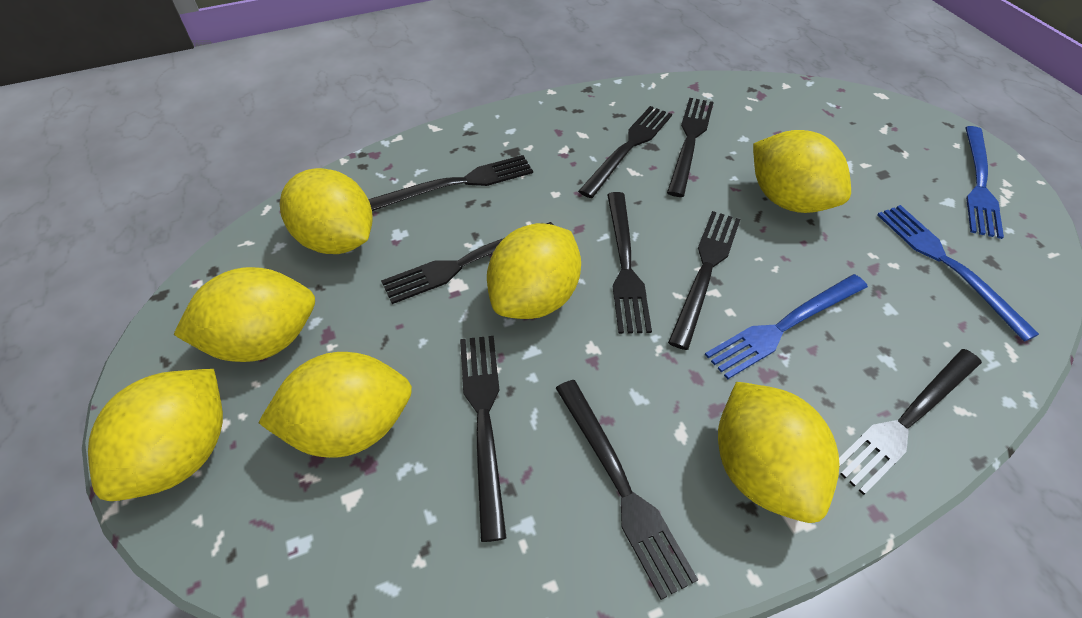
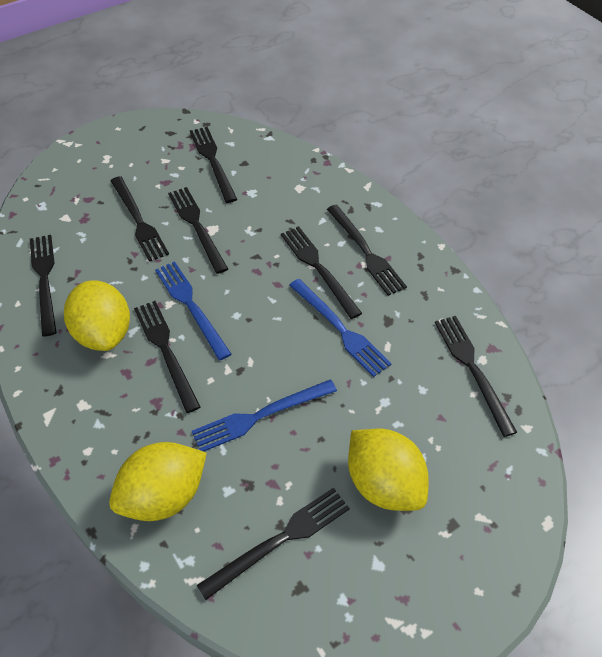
yellow lemon: [88,369,223,501] [173,267,315,362] [258,352,412,458] [280,168,372,254] [487,223,581,319] [718,382,840,523] [753,130,851,213] = 7 -> [64,281,130,351] [109,442,207,521] [348,429,429,511] = 3

